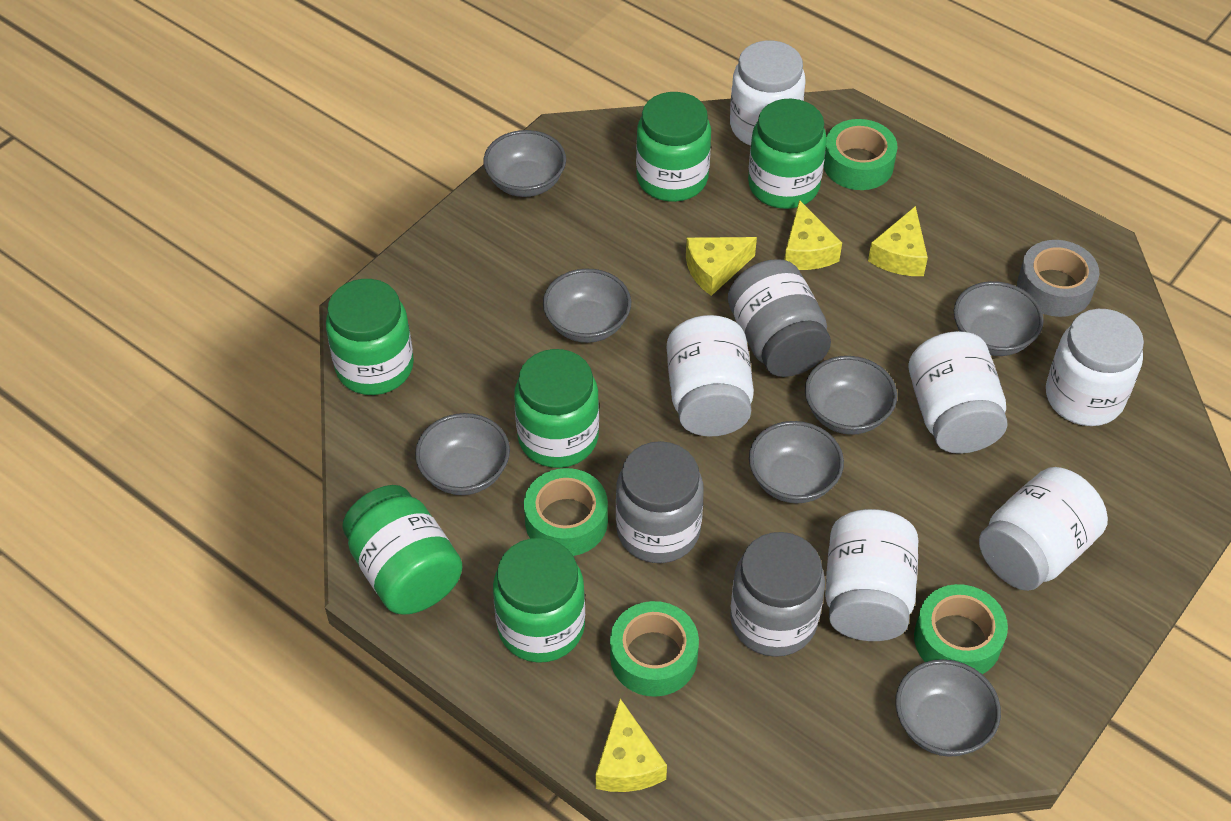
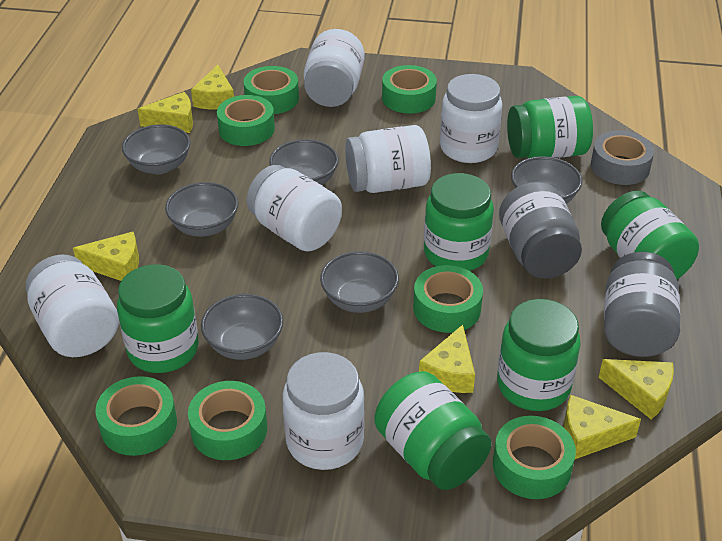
green tape: [524,468,608,556] [610,601,699,697] [824,119,898,190] [914,584,1008,674] = 4 -> [95,376,177,456] [188,381,267,460] [217,95,275,146] [244,66,299,114] [382,65,437,114] [413,265,483,333] [493,416,576,499] = 7
grey bowl: [415,413,510,495] [483,130,566,197] [543,268,631,343] [749,421,844,503] [805,356,897,435] [895,659,1001,757] [954,281,1044,356] = 7 -> [122,125,190,174] [165,182,238,237] [201,294,283,360] [269,139,339,185] [320,251,399,313] [511,156,582,204] = 6
grey jar: [616,441,704,563] [728,259,831,377] [730,532,825,657] = 3 -> [499,182,582,279] [604,252,680,357] = 2
yellow cheese: [596,699,667,792] [686,237,757,296] [784,200,842,270] [868,206,928,276] = 4 -> [73,231,139,281] [138,92,193,133] [191,65,234,110] [419,324,475,393] [564,395,641,459] [599,359,674,419] = 6

